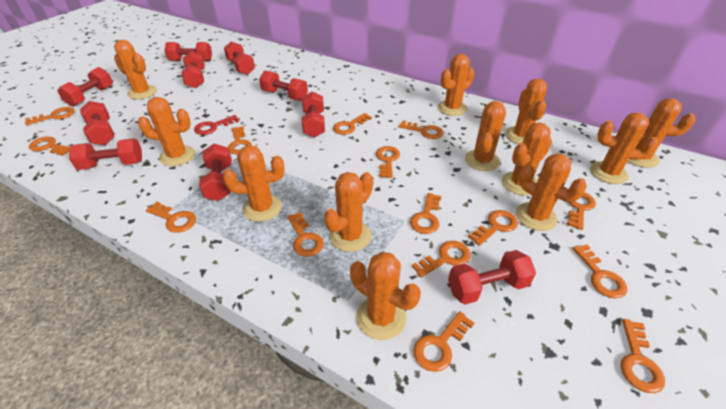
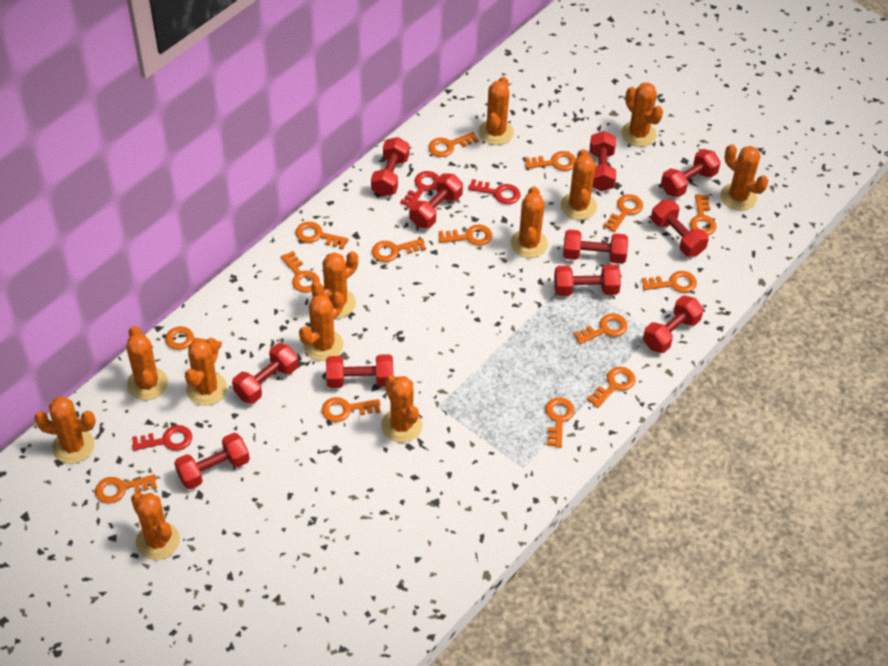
red dumbbell: [57,67,113,107] [69,138,142,170] [80,101,115,145] [165,42,212,61] [181,51,205,88] [199,144,232,201] [224,42,255,75] [259,70,308,101] [302,92,325,138] [448,250,536,304] = 10 -> [174,433,250,490] [232,343,299,404] [326,354,394,388] [371,137,409,197] [409,173,463,228] [554,265,621,296] [563,229,628,264] [590,131,616,191] [643,295,704,353] [651,200,709,257] [661,149,721,197] = 11
red key: [194,115,239,135] = 1 -> [132,425,192,451] [400,171,439,208] [468,179,520,204] = 3

